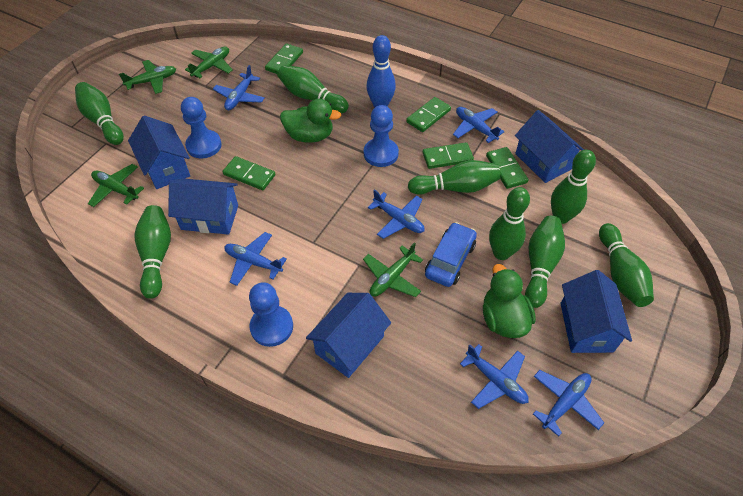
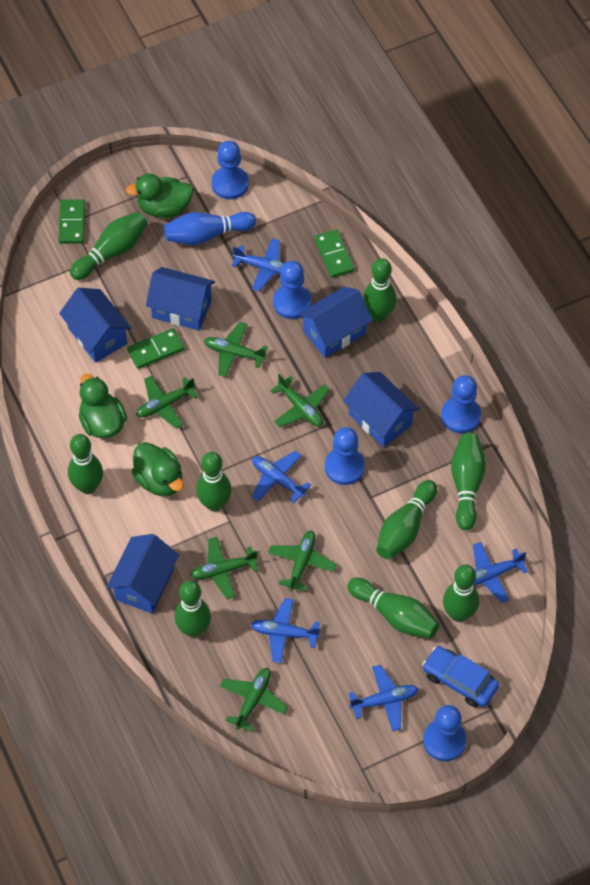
blue pawn: [181,97,222,158] [249,282,293,347] [364,105,399,167] = 3 -> [212,141,249,199] [273,261,311,319] [325,427,365,485] [423,705,466,761] [441,375,481,433] = 5
blue plane: [213,65,265,110] [224,232,287,286] [368,189,425,239] [453,107,504,143] [460,344,529,409] [533,370,604,437] = 6 -> [232,238,284,292] [250,598,320,663] [252,451,311,503] [349,665,418,731] [473,542,528,603] = 5
green bowling pin: [75,82,124,145] [134,205,171,299] [277,65,349,113] [408,160,500,195] [489,187,530,260] [525,216,565,308] [551,150,596,224] [599,223,654,307] = 8 -> [68,434,103,494] [70,212,148,280] [174,581,211,638] [196,452,232,512] [347,577,439,638] [363,258,397,322] [377,480,437,559] [443,565,479,622] [451,433,486,530] = 9
green domino: [223,156,276,190] [265,43,303,74] [406,97,451,132] [423,142,474,169] [486,147,528,189] = 5 -> [58,199,85,244] [127,328,184,369] [314,230,354,278] = 3
green duck: [280,99,341,143] [483,264,536,338] = 2 -> [79,373,127,438] [126,173,193,218] [132,442,184,497] = 3
green plane: [88,164,144,207] [119,60,176,94] [185,47,233,78] [363,242,423,297] = 4 -> [136,376,199,429] [190,537,258,599] [204,322,268,377] [220,668,288,732] [268,530,337,591] [270,374,329,427] = 6

